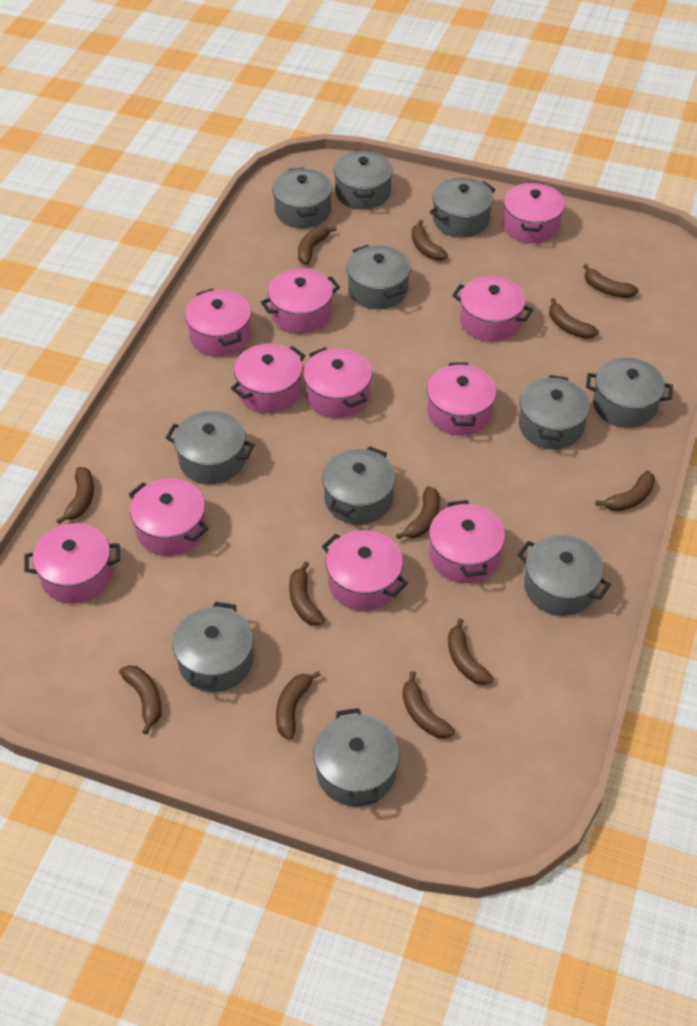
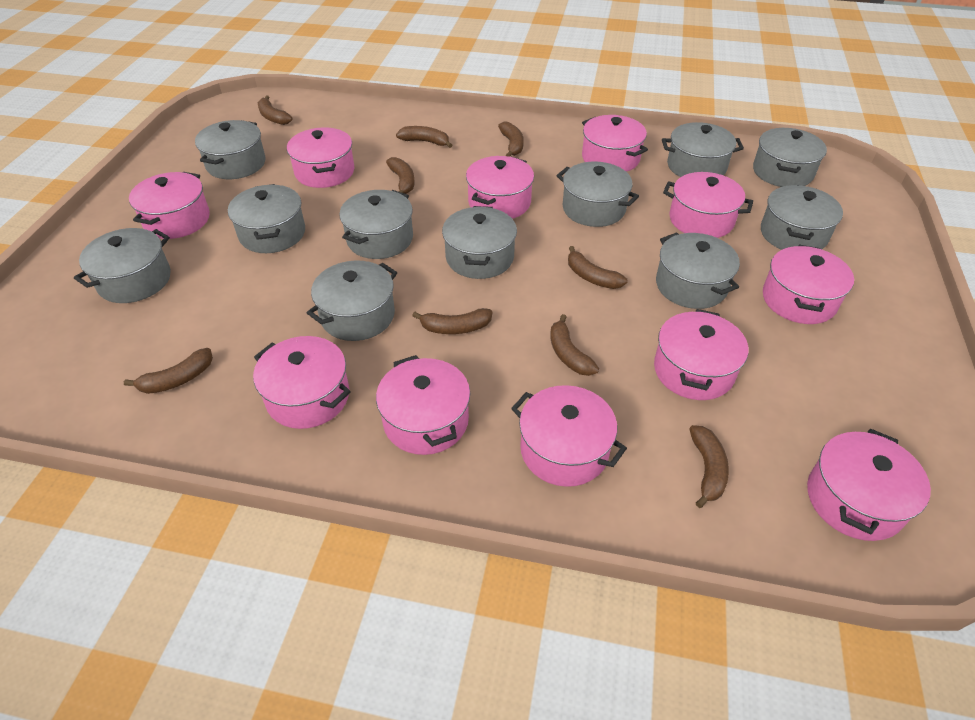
brown banana: [56,467,94,524] [119,665,162,734] [276,671,321,739] [289,561,325,626] [298,226,337,264] [396,486,440,539] [402,671,455,738] [412,220,448,260] [448,618,494,685] [549,298,599,339] [583,264,639,298] [596,471,655,511] = 12 -> [124,348,213,394] [258,95,292,125] [386,157,415,194] [396,126,452,148] [412,308,492,334] [498,122,524,157] [550,314,599,376] [568,246,628,289] [689,425,729,508] = 9

